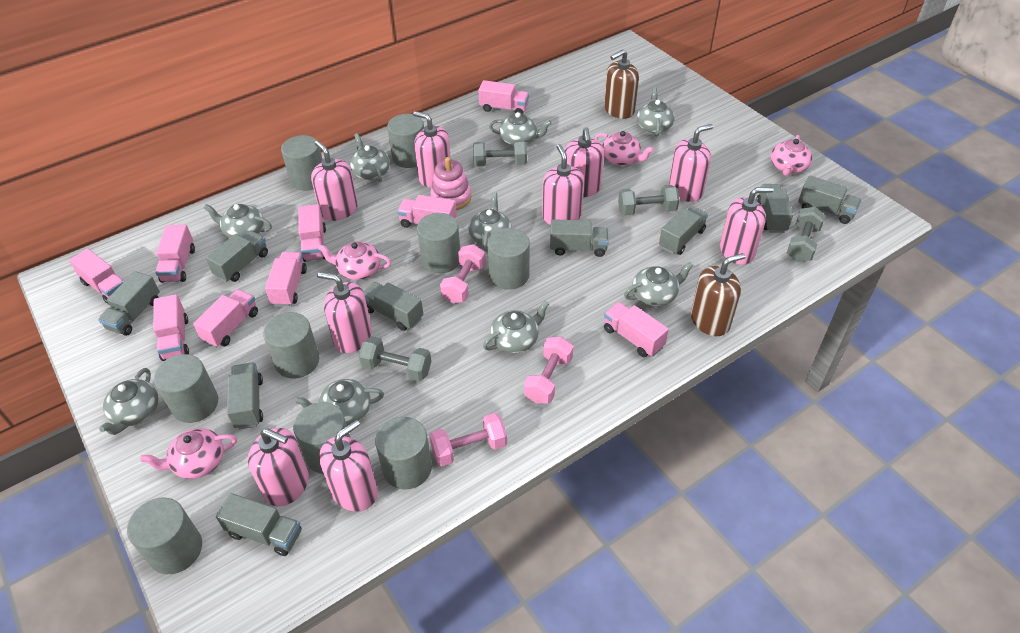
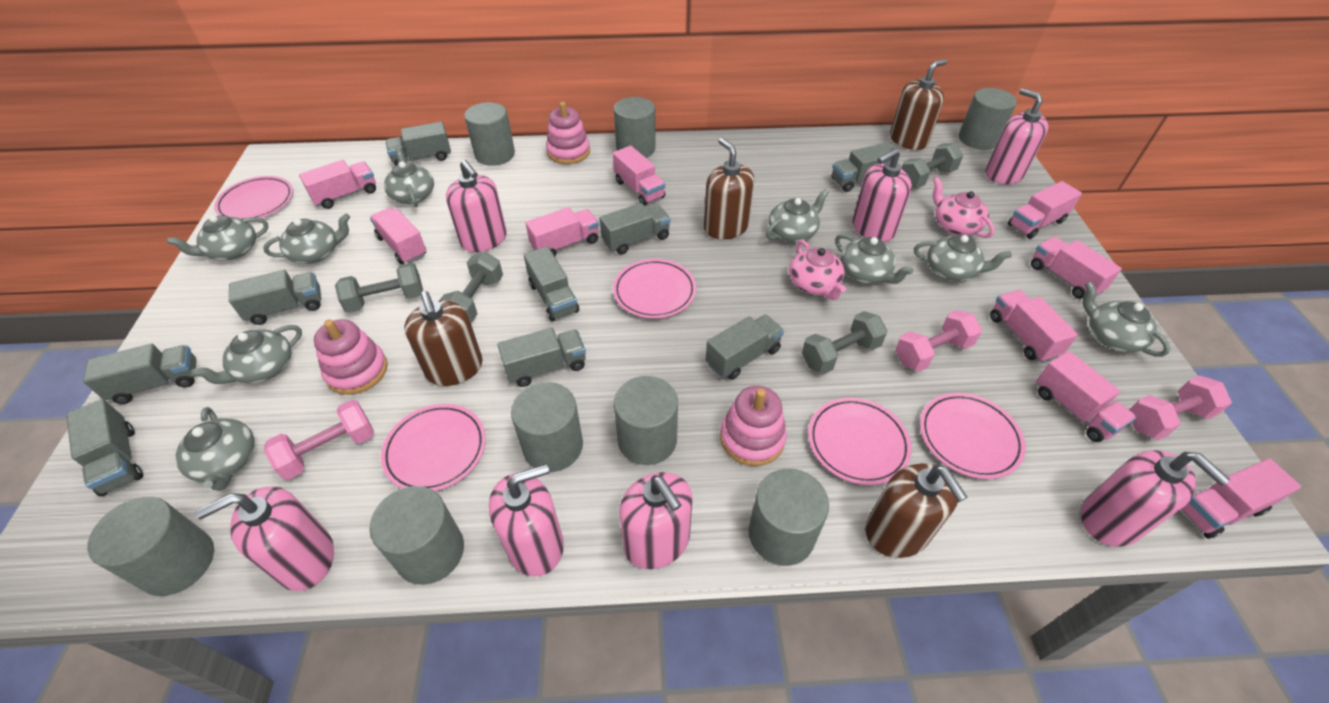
brown soap dispenser: [604,49,639,119] [691,253,745,336] = 2 -> [404,291,483,386] [704,138,754,239] [865,463,968,558] [890,59,947,150] = 4
grey cylinder: [127,497,202,574] [154,354,218,423] [263,312,319,378] [281,135,322,191] [293,402,350,474] [375,417,432,490] [387,114,424,168] [417,213,460,273] [487,228,530,290] = 9 -> [87,497,214,596] [369,486,464,585] [464,102,515,166] [511,382,583,472] [614,97,656,158] [614,376,678,465] [749,469,829,566] [959,88,1017,150] = 8
pink plate: none = 0 -> [214,176,293,219] [381,404,486,491] [613,259,696,318] [808,397,912,485] [920,393,1026,479] = 5
pink soap dispenser: [248,428,309,507] [311,141,358,221] [317,272,372,353] [319,420,378,512] [413,111,451,188] [542,144,584,225] [564,127,604,197] [669,124,713,202] [720,187,774,265] = 9 -> [195,486,334,591] [446,160,507,252] [489,464,564,577] [619,472,693,569] [852,148,912,242] [986,88,1048,184] [1081,450,1231,547] = 7
pink stacking toy: [430,157,471,210] = 1 -> [314,319,388,395] [546,102,590,164] [720,386,787,466] = 3
pink teapot: [140,428,237,479] [317,242,391,280] [595,131,654,165] [771,135,812,176] = 4 -> [789,240,846,300] [933,177,995,238] = 2

